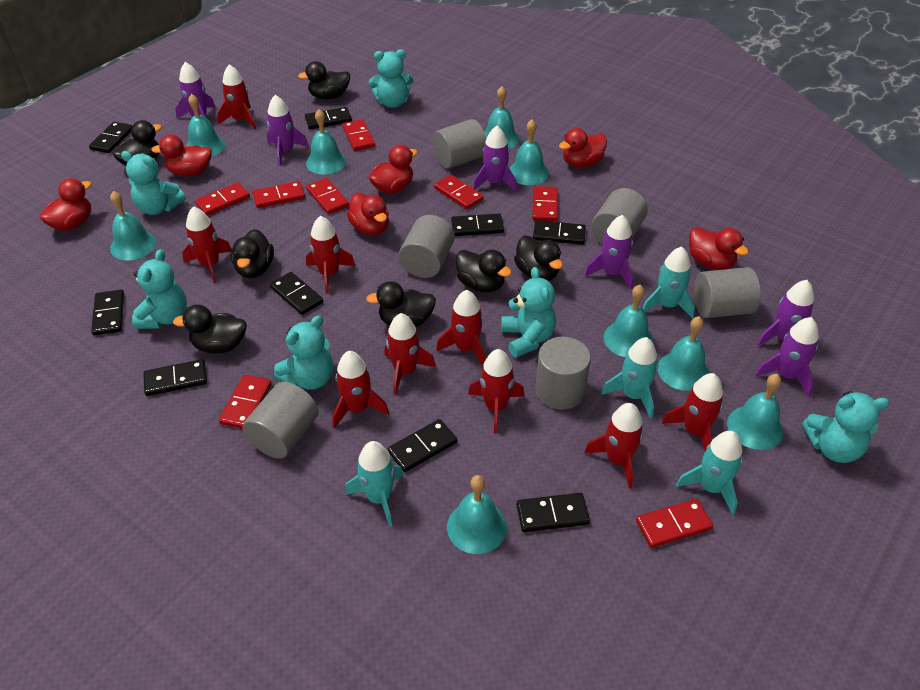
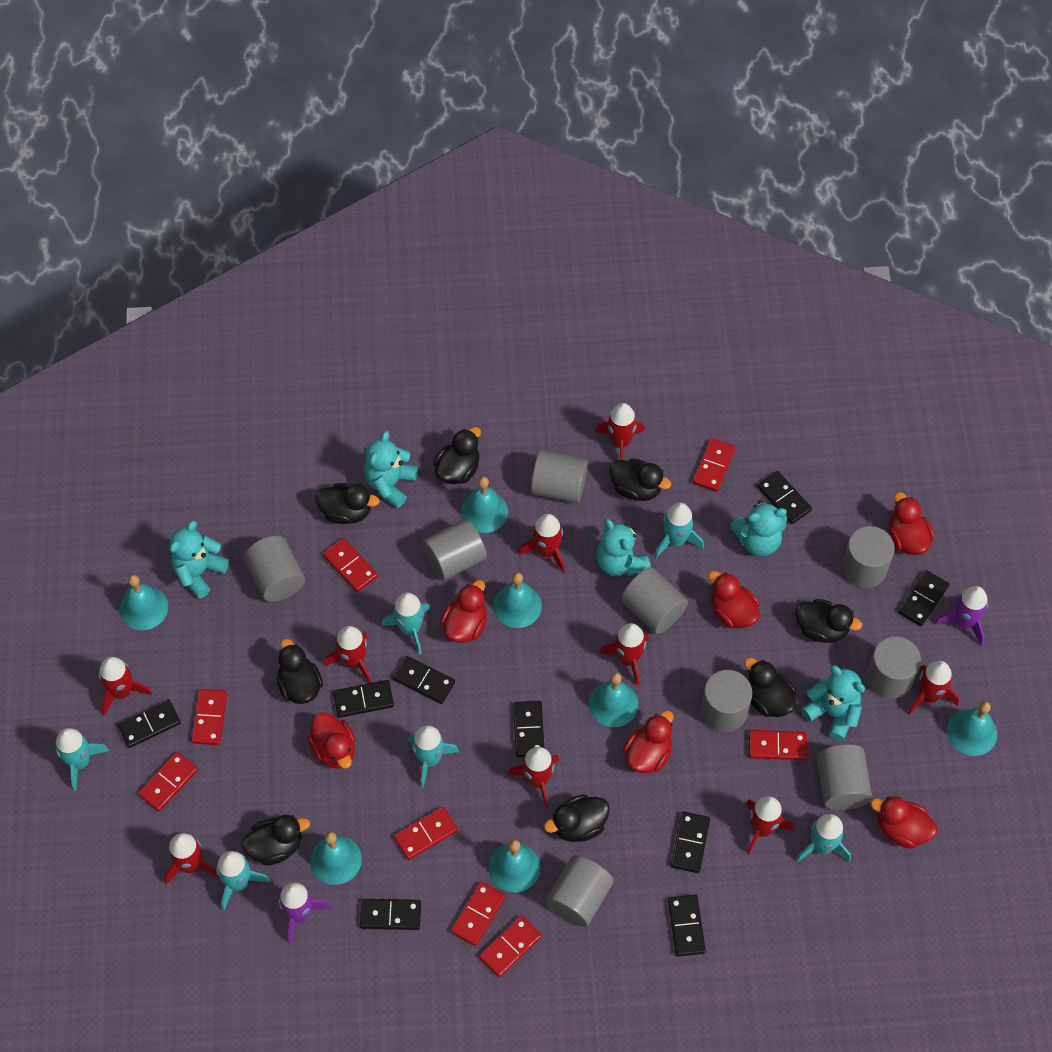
black duck: [112,120,162,166] [173,305,247,354] [231,229,274,278] [298,61,350,100] [366,281,436,327] [456,250,512,293] [514,236,563,281] = 7 -> [242,814,310,866] [277,639,323,704] [315,483,380,524] [433,427,481,484] [544,794,610,842] [609,458,671,501] [744,657,796,717] [795,599,862,643] = 8
grey cylinder: [242,382,319,459] [399,215,455,278] [433,119,486,169] [535,337,591,410] [591,188,648,244] [694,267,761,318] = 6 -> [244,536,305,602] [422,519,487,580] [531,450,588,503] [546,855,614,927] [621,567,688,634] [701,670,752,732] [816,745,872,810] [842,526,895,588] [866,636,921,699] = 9
purple rocket: [175,62,215,118] [267,95,309,166] [473,126,517,192] [585,215,633,289] [755,317,819,397] [757,280,814,346] = 6 -> [278,883,331,944] [935,586,988,646] = 2
turquoise bell: [110,191,157,261] [187,94,225,157] [306,109,347,175] [447,475,507,554] [484,86,520,149] [509,119,549,185] [603,285,654,357] [657,316,710,391] [727,374,784,450] = 9 -> [120,575,168,630] [310,832,362,885] [461,476,508,533] [489,839,540,893] [493,572,542,628] [588,672,638,727] [947,701,997,756] = 7
turquoise rocket: [345,441,403,527] [601,337,658,419] [643,247,695,319] [676,431,743,515] = 4 -> [55,728,109,791] [216,851,270,910] [381,593,430,654] [408,725,459,788] [655,503,704,558] [796,814,851,862] = 6
turquoise teddy bear: [121,151,186,215] [132,249,187,329] [274,315,333,390] [368,49,413,108] [501,267,556,358] [802,391,890,463] = 6 -> [170,521,229,599] [364,431,417,508] [596,518,651,577] [730,500,787,557] [801,665,865,741] = 5

